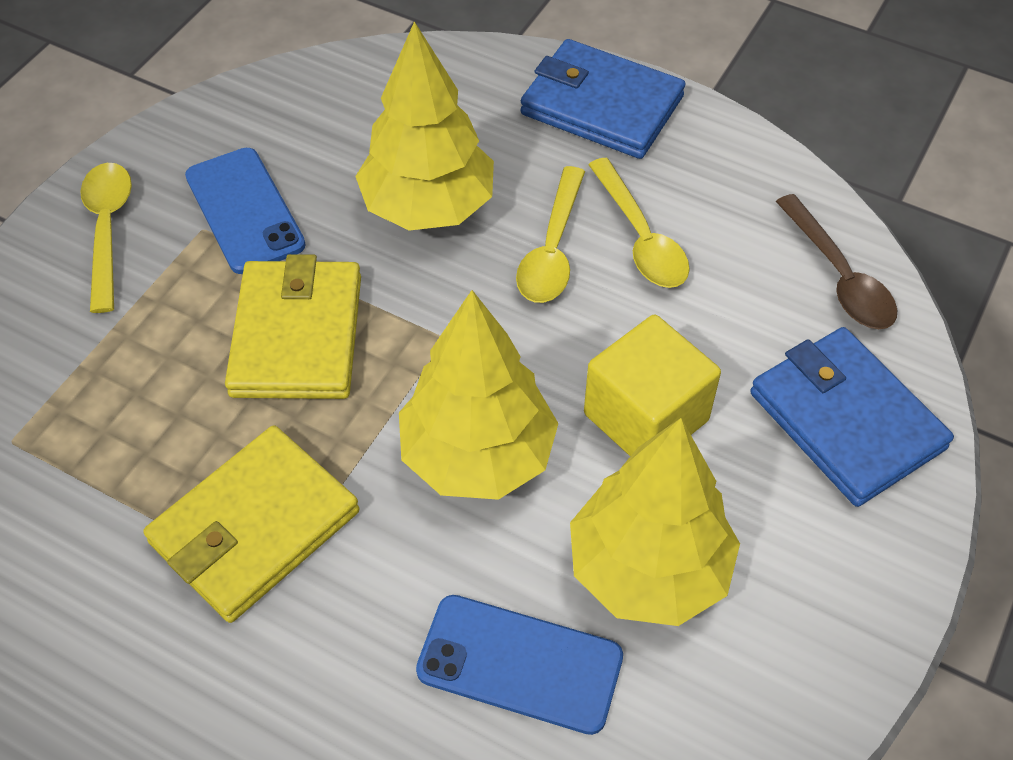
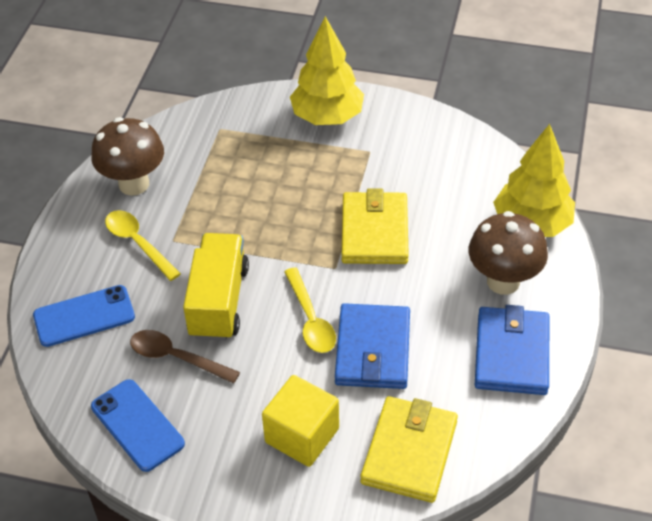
brown mushroom: none = 0 -> [91,117,164,196] [469,211,548,295] = 2
yellow spoon: [80,163,132,313] [516,166,585,303] [588,158,690,288] = 3 -> [105,210,181,281] [284,267,336,353] = 2
yellow tree: [355,21,494,231] [399,290,559,500] [570,418,740,626] = 3 -> [290,16,364,125] [493,124,575,237] = 2
yellow truck: none = 0 -> [183,233,249,341] = 1

